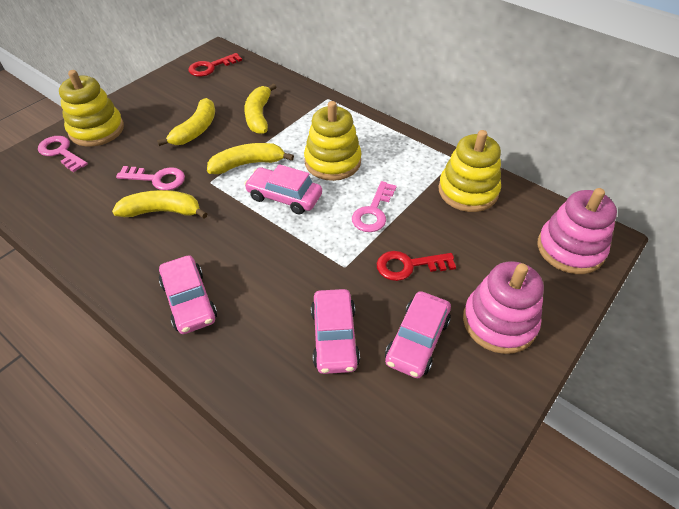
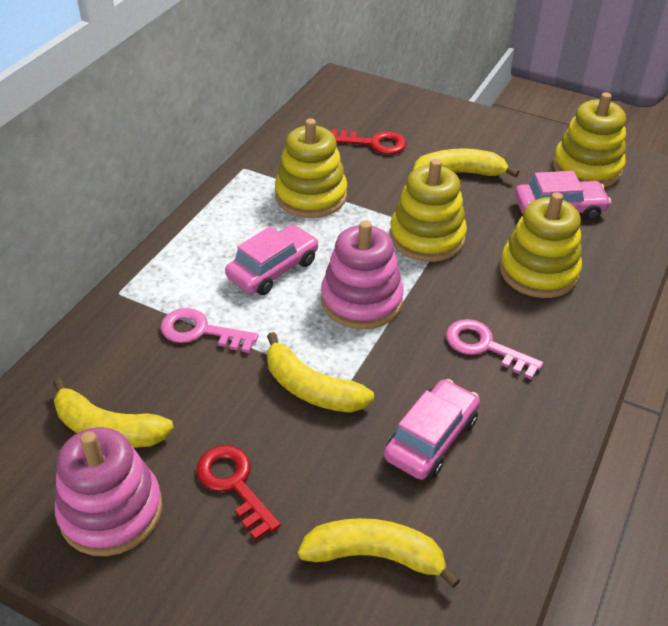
pink car: [159,255,217,334] [244,164,322,214] [311,289,360,374] [385,291,451,378] = 4 -> [225,225,319,295] [384,379,480,480] [515,171,611,220] = 3
pink key: [38,136,88,172] [116,166,185,190] [352,181,397,232] = 3 -> [161,308,258,353] [446,319,543,380] = 2
yellow stacking toy: [59,70,124,147] [304,101,362,181] [438,130,501,212] = 3 -> [275,118,347,218] [390,159,467,262] [500,192,582,298] [553,92,626,188] = 4

